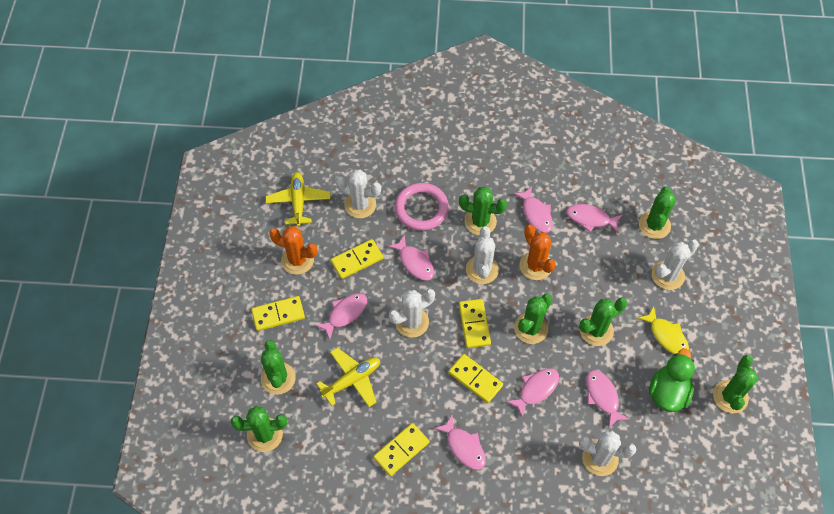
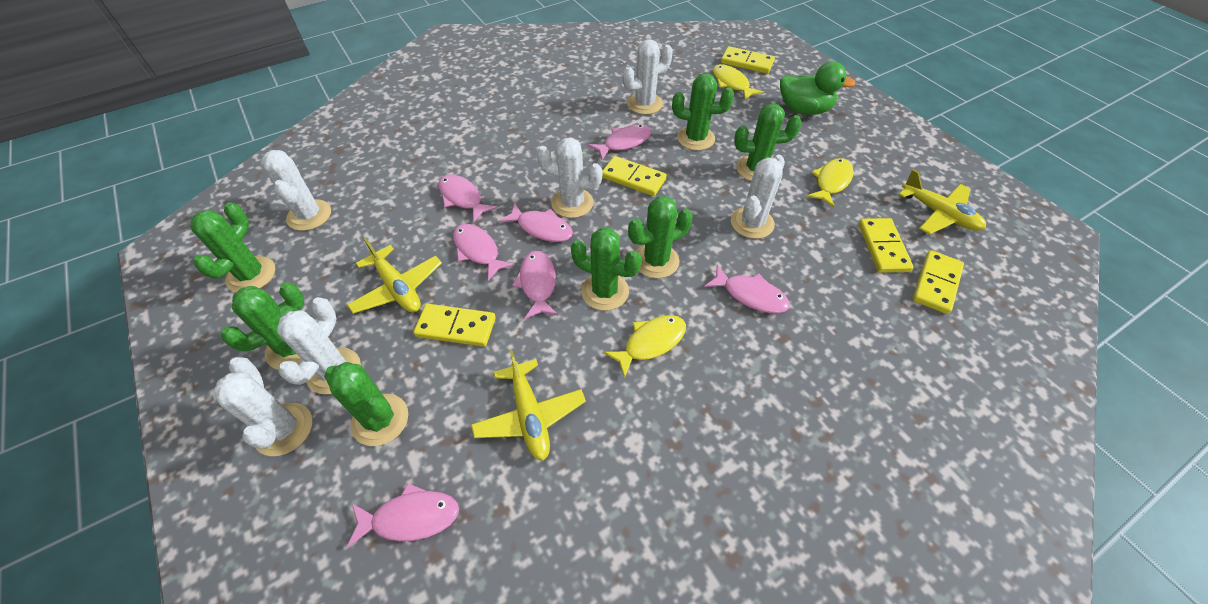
orange cactus: [269,226,318,275] [519,225,556,280] = 2 -> none = 0
pink ring: [395,183,449,231] = 1 -> none = 0
white cactus: [336,170,381,218] [389,289,435,338] [466,226,499,284] [579,431,637,476] [652,239,699,290] = 5 -> [213,357,312,456] [261,150,331,231] [277,297,361,395] [537,138,603,218] [623,39,673,115] [731,155,785,239] = 6
yellow fish: [637,306,689,354] = 1 -> [604,315,686,378] [713,64,764,100] [807,158,853,208] = 3
yellow plane: [265,172,330,227] [316,347,380,407] = 2 -> [347,238,442,314] [471,350,586,461] [898,170,986,235] = 3

